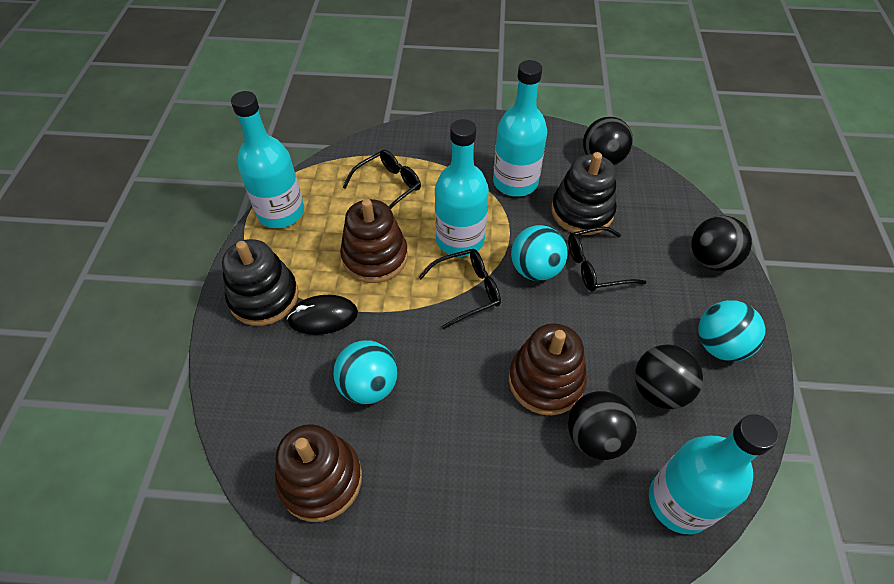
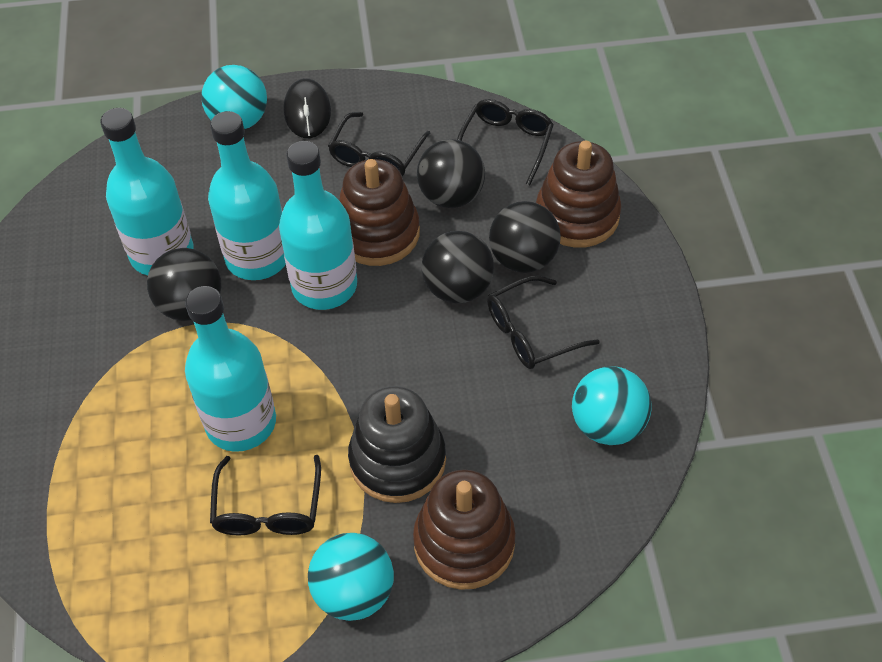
black glasses: [342,150,421,209] [419,249,501,329] [568,226,647,291] = 3 -> [210,455,321,535] [328,112,431,176] [457,99,554,185] [487,276,600,369] = 4
black stacking toy: [222,239,299,326] [551,152,617,235] = 2 -> [348,386,446,503] = 1

